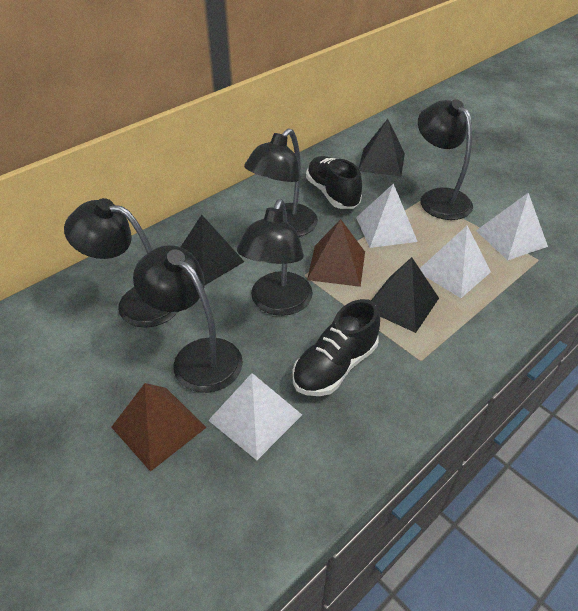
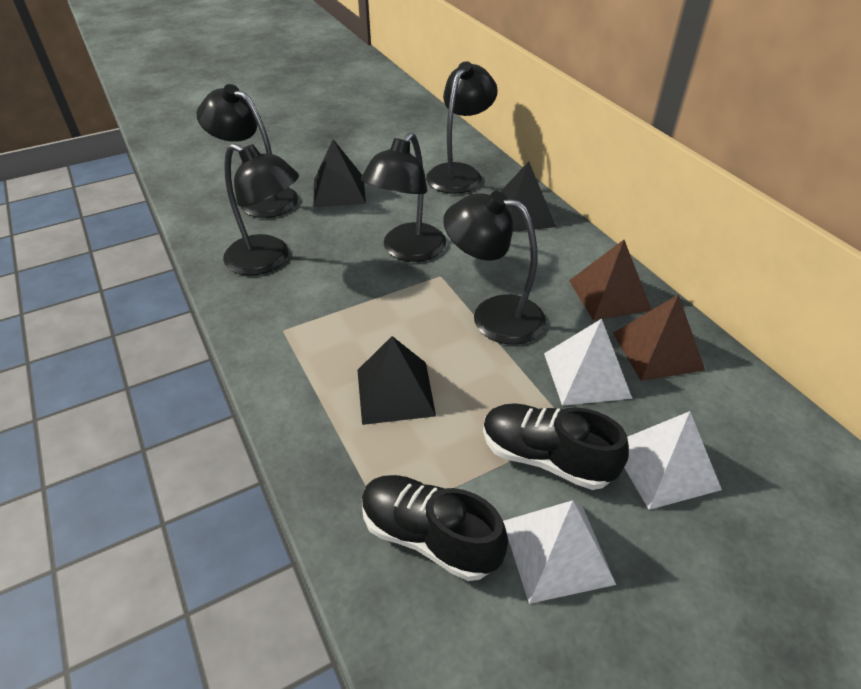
white pyramid: [208,373,302,460] [356,183,418,248] [420,226,491,298] [476,193,548,260] = 4 -> [503,500,616,604] [544,319,632,406] [624,411,722,510] = 3

